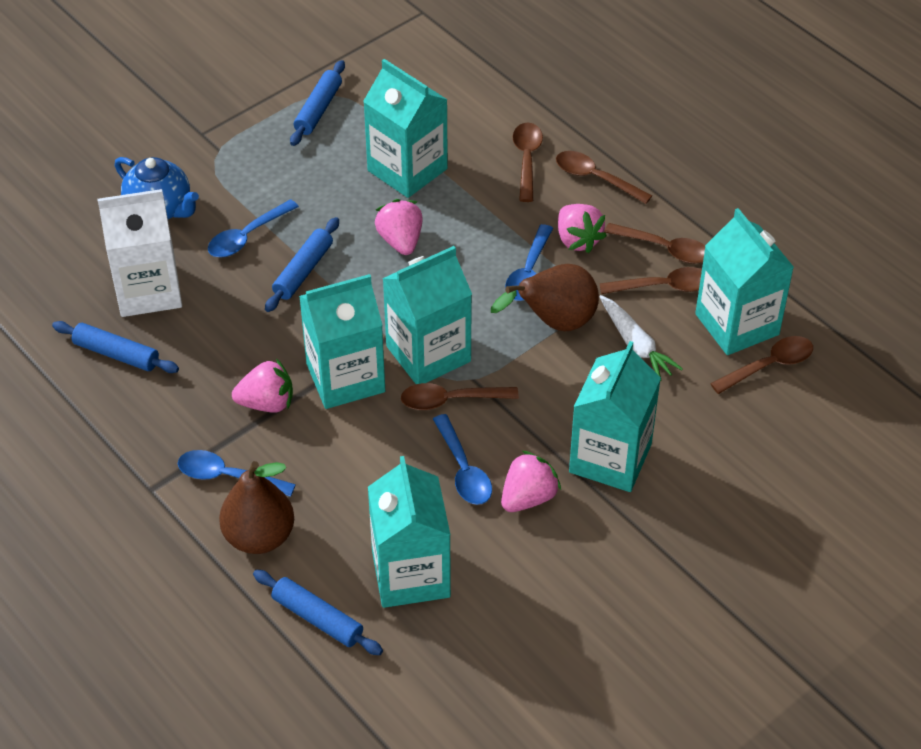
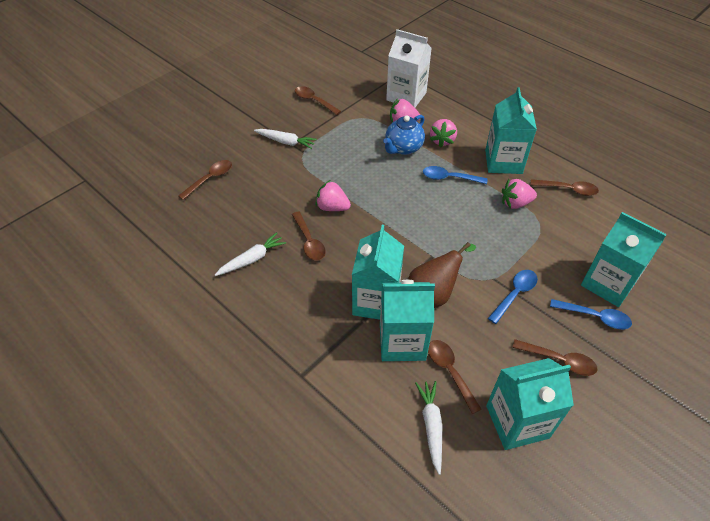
blue rolling pin: [52,321,179,373] [253,570,383,655] [265,217,339,312] [290,60,345,146] = 4 -> none = 0
blue spoon: [178,450,296,497] [208,199,299,257] [433,414,492,505] [505,224,553,301] = 4 -> [423,166,487,184] [488,270,538,324] [550,299,632,329] = 3
brown pear: [219,461,294,554] [491,264,599,332] = 2 -> [408,242,476,308] = 1
turquoise carton: [299,274,385,409] [363,59,448,198] [368,456,451,608] [382,246,472,384] [569,341,661,492] [695,208,794,355] = 6 -> [352,225,404,320] [380,280,435,361] [485,87,537,174] [486,358,574,450] [581,212,667,307] = 5
white carrot: [599,295,683,381] = 1 -> [215,232,286,276] [254,129,317,149] [415,381,442,475] = 3

